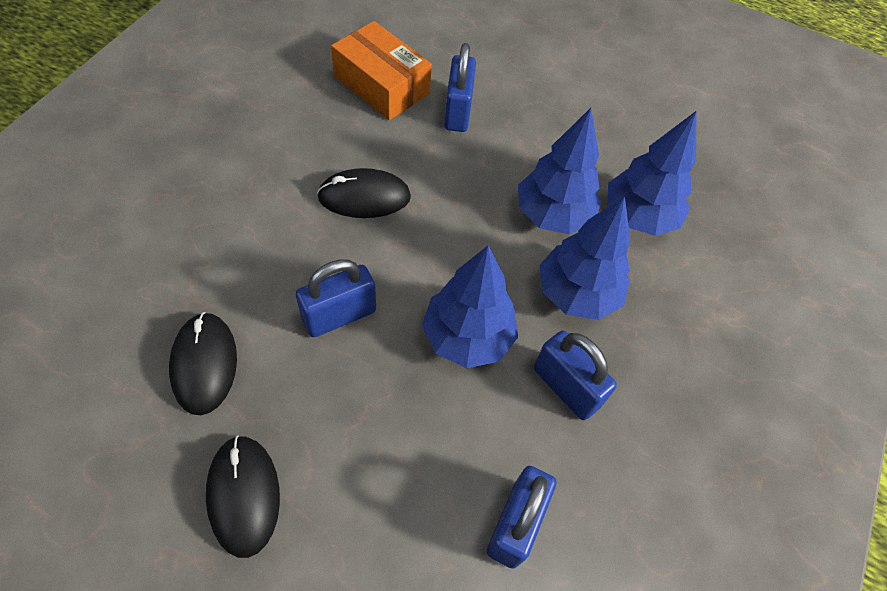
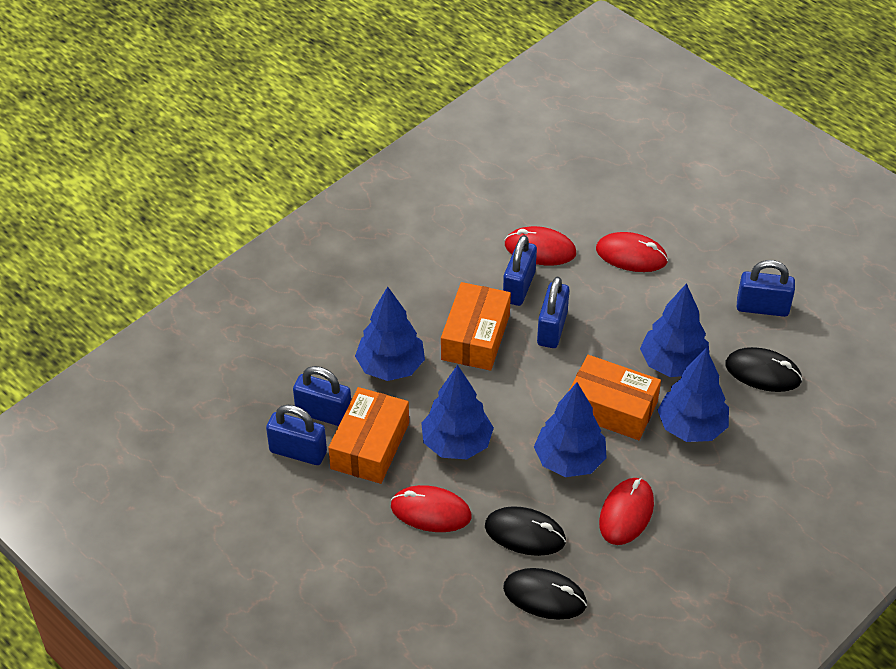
blue padlock: [296,259,376,337] [444,43,476,132] [487,466,557,569] [534,331,617,420] = 4 -> [266,405,327,465] [293,366,351,426] [503,235,537,306] [537,277,569,348] [737,260,795,317] = 5
blue tree: [422,245,518,368] [518,108,602,234] [540,197,630,320] [607,111,697,236] = 4 -> [355,286,425,381] [421,365,494,459] [534,382,607,477] [640,283,709,377] [658,348,729,442] = 5
orange box: [331,21,432,120] = 1 -> [328,387,409,484] [441,282,511,371] [569,355,661,440] = 3
red mouse: none = 0 -> [391,485,471,532] [505,226,576,265] [596,232,668,272] [599,478,654,545] = 4

